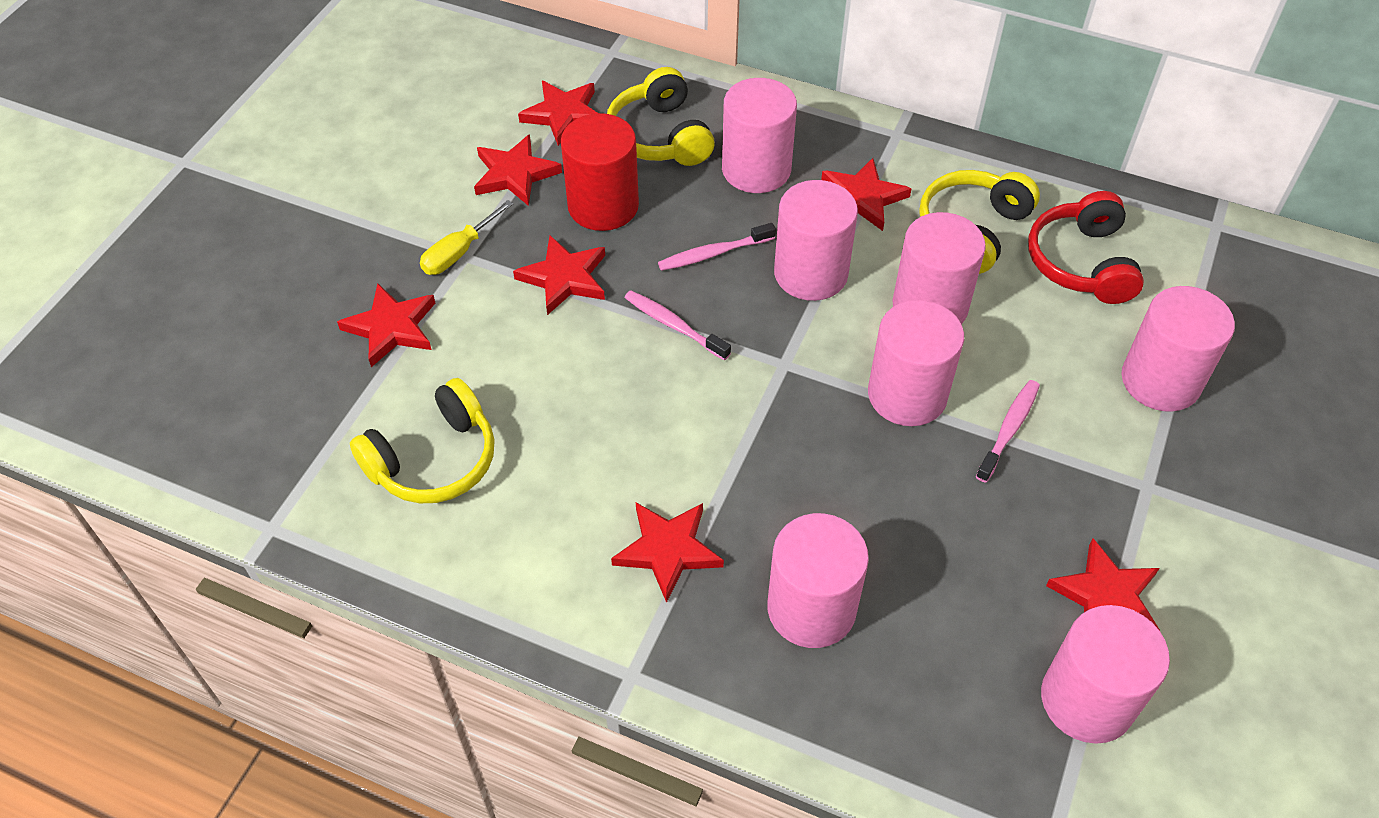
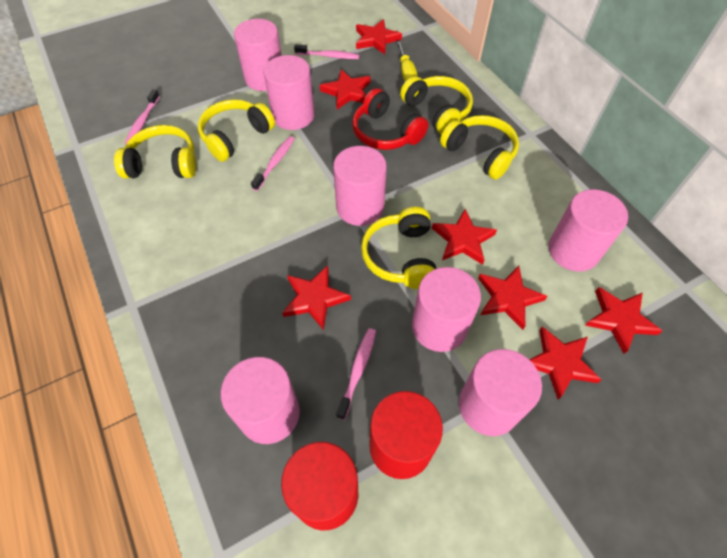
pink toothbrush: [624,290,731,361] [658,223,776,271] [976,380,1040,483] = 3 -> [124,90,160,145] [251,136,295,191] [294,44,359,59] [336,328,376,420] = 4
red cylinder: [561,113,639,231] = 1 -> [281,442,358,530] [369,391,443,479] = 2
yellow headphones: [350,378,495,503] [607,67,715,166] [919,170,1040,274] = 3 -> [114,125,196,179] [198,99,275,162] [361,207,436,289] [400,76,473,135] [440,115,519,180] = 5

